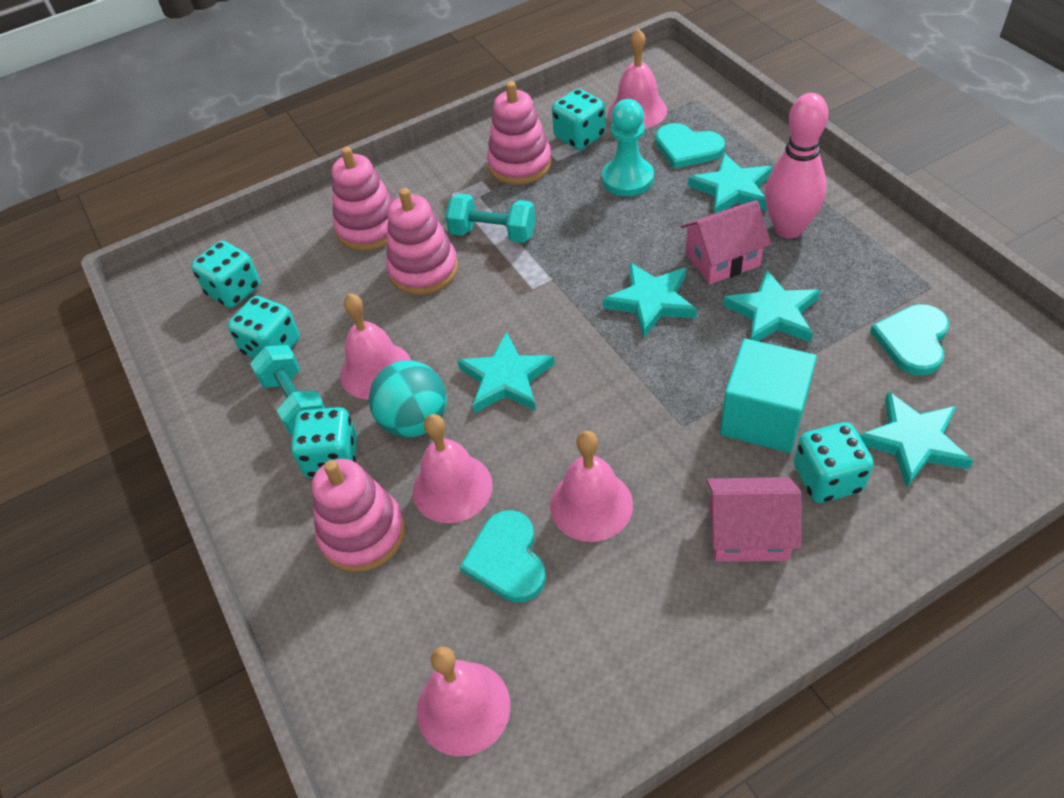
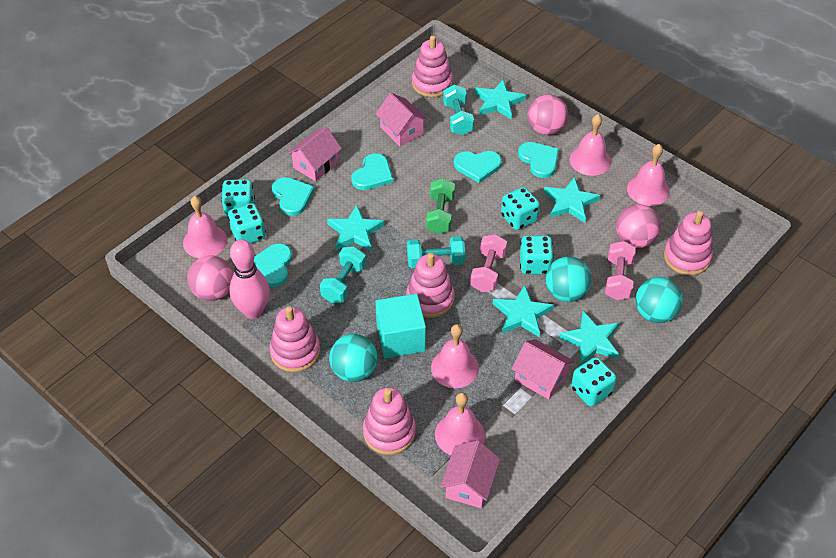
green dumbbell: none = 0 -> [426,178,455,234] = 1
pink ball: none = 0 -> [187,255,233,301] [528,95,568,135] [616,204,661,248] = 3
pink dumbbell: none = 0 -> [470,234,507,292] [605,241,636,300] = 2
pink house: [681,200,771,284] [707,477,801,562] = 2 -> [287,127,342,181] [375,93,428,147] [440,441,500,508] [512,339,574,400] = 4
pink stacking toy: [312,459,405,572] [332,147,394,251] [386,188,458,295] [487,81,552,185] = 4 -> [270,306,320,372] [363,387,416,455] [406,253,455,318] [412,35,453,97] [664,210,713,275] = 5
turquoise ball: [369,361,447,438] = 1 -> [329,334,377,382] [546,256,592,302] [635,277,683,323] = 3
turquoise dumbbell: [250,345,325,435] [445,194,535,243] = 2 -> [320,246,366,303] [407,236,466,268] [443,85,474,135] = 3
turquoise heart: [459,510,546,603] [655,123,725,169] [870,304,949,376] = 3 -> [254,243,292,287] [272,177,314,216] [351,153,393,190] [454,151,502,183] [518,142,559,178] = 5
turquoise pawn: [602,99,654,196] = 1 -> none = 0

